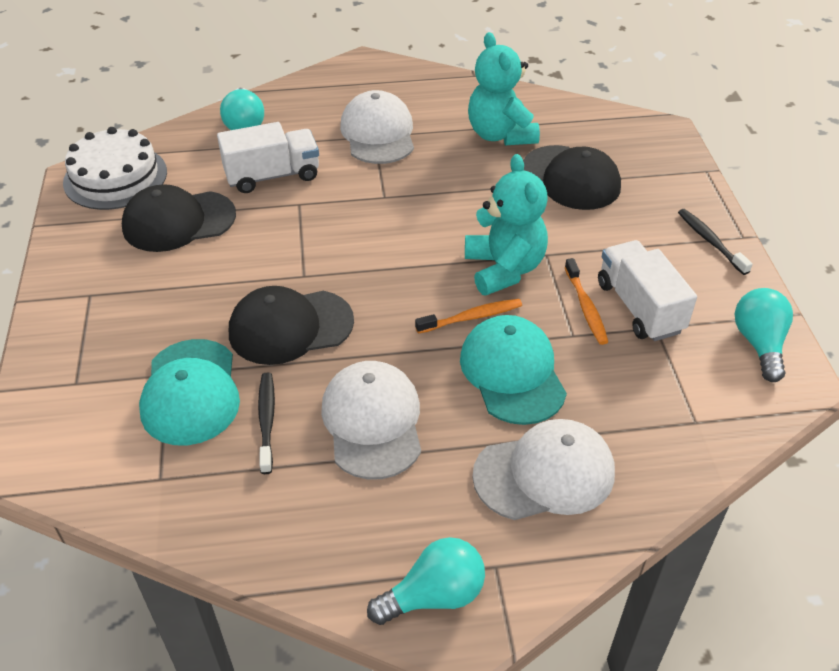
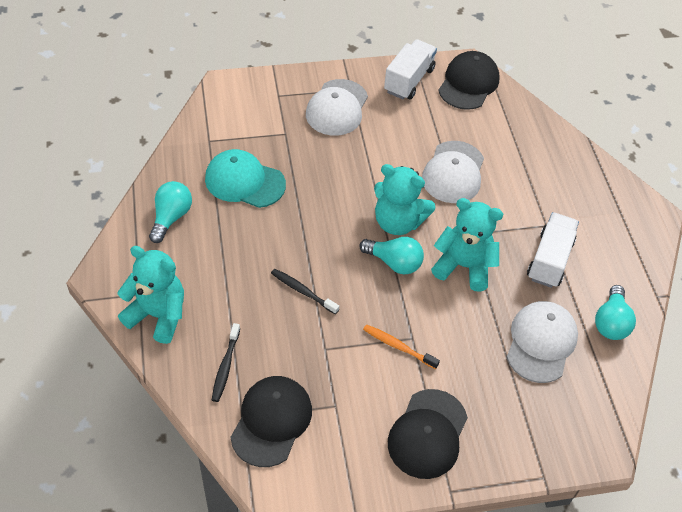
orange toothbrush: [415,299,522,334] [565,258,608,345] = 2 -> [363,324,440,369] = 1
turquoise cap: [139,339,240,445] [460,315,567,425] = 2 -> [205,149,286,208] = 1
turquoise teddy bear: [465,154,548,296] [468,32,540,145] = 2 -> [117,246,184,344] [374,164,436,235] [431,198,503,292] = 3
white cake: [63,127,167,210] = 1 -> none = 0

